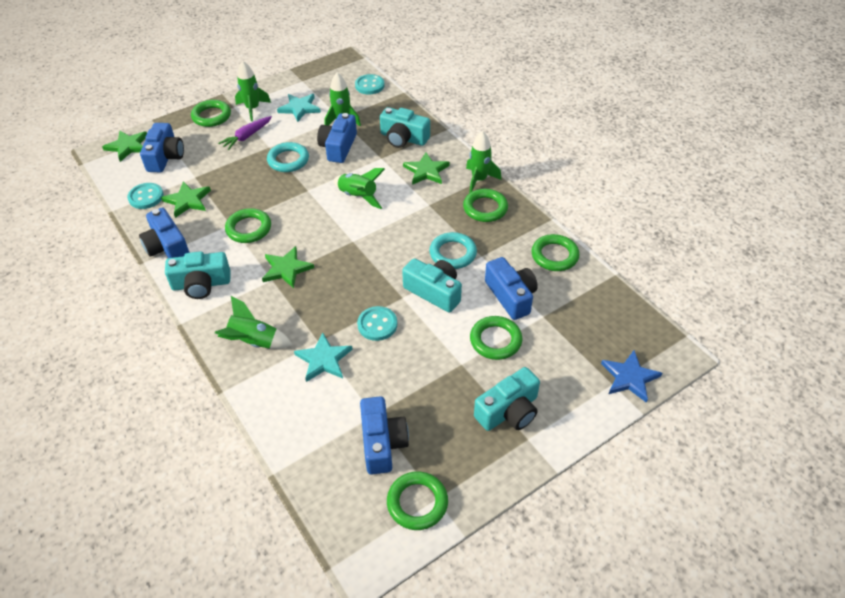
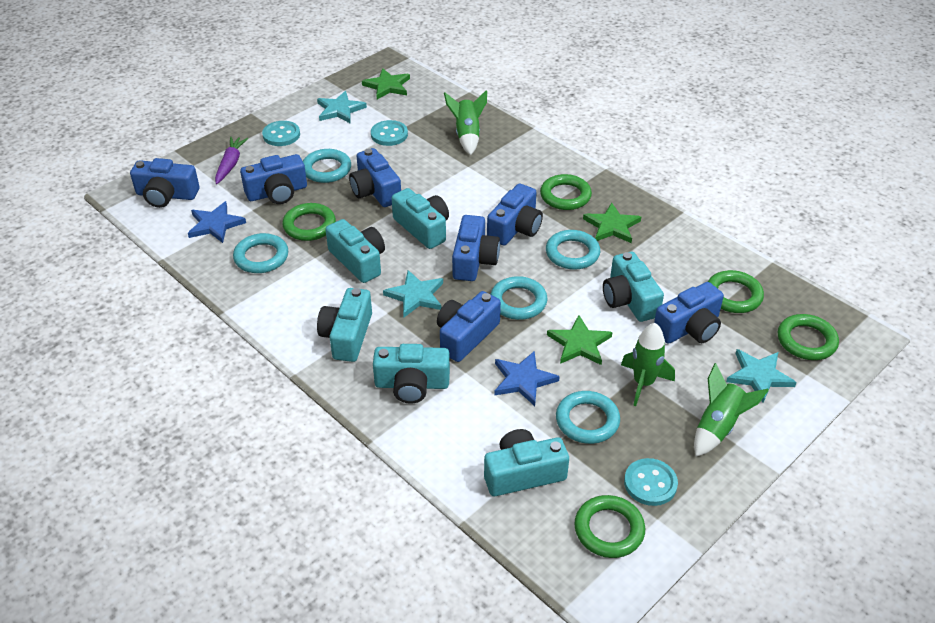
blue camera: [139,207,190,258] [140,123,184,172] [317,113,357,163] [360,396,409,475] [485,257,538,320] = 5 -> [130,158,200,208] [240,154,307,204] [349,148,401,207] [437,291,501,362] [452,215,500,281] [487,183,543,245] [654,282,724,344] = 7
blue star: [601,350,662,403] = 1 -> [188,201,246,243] [494,351,560,406] = 2
green ring: [191,100,231,127] [225,208,271,243] [387,471,448,530] [463,189,508,222] [470,316,522,360] [531,234,580,271] = 6 -> [282,203,336,241] [540,174,592,210] [574,495,645,558] [708,270,764,313] [778,314,839,360] = 5
green rocket: [215,296,292,349] [235,61,271,121] [325,73,361,126] [334,168,385,209] [466,131,502,193] = 5 -> [444,90,487,155] [621,323,675,406] [694,363,769,457] = 3
green star: [102,131,147,162] [161,181,211,218] [262,246,314,288] [403,152,450,185] = 4 -> [362,68,410,99] [547,315,612,365] [583,203,641,243] = 3
turquoise camera: [165,251,230,299] [380,107,430,148] [402,258,462,312] [474,367,540,431] = 4 -> [317,288,372,362] [325,219,385,283] [373,344,450,404] [392,188,449,249] [484,429,569,496] [603,252,664,322] = 6
turquoise ring: [267,142,309,172] [429,232,477,269] = 2 -> [233,233,288,273] [303,149,351,183] [490,276,548,320] [546,230,600,270] [556,391,620,444] = 5
turquoise star: [277,94,321,122] [294,332,353,382] = 2 -> [317,91,367,124] [383,270,443,317] [726,349,797,403] = 3

